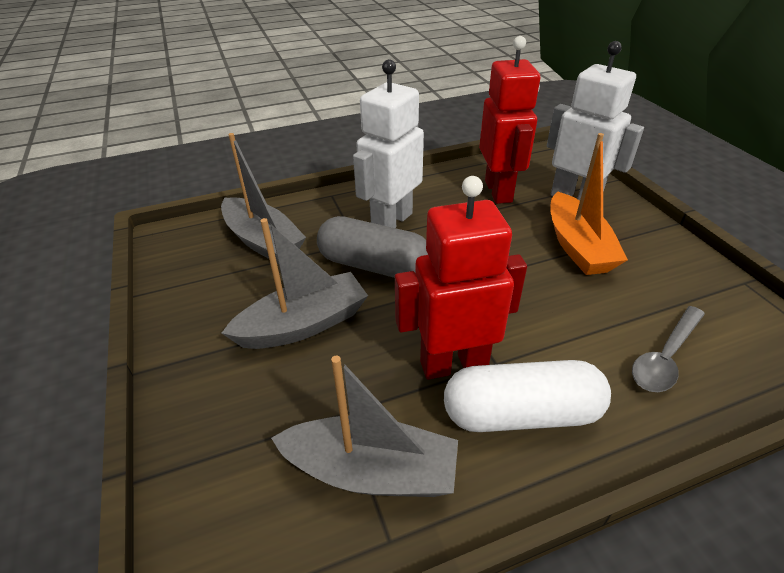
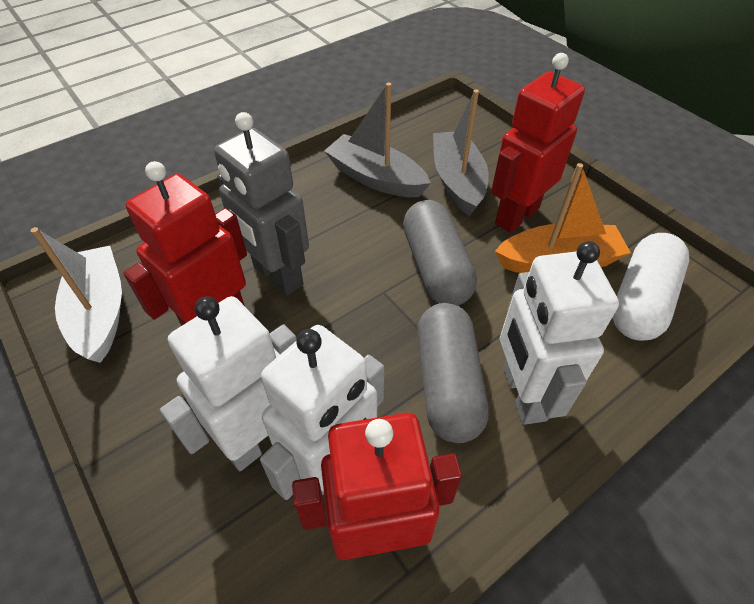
grey boat: [221,133,306,264] [222,218,368,349] [271,355,458,497] = 3 -> [324,83,431,197] [433,89,489,216] = 2
grey capsule: [317,216,428,278] = 1 -> [403,200,477,306] [417,303,489,443] = 2
grey robot: none = 0 -> [214,112,309,296] = 1
grey spoon: [632,306,705,392] = 1 -> none = 0
red robot: [395,176,527,380] [479,36,540,204] = 2 -> [123,161,247,326] [292,413,462,560] [491,53,585,233] = 3
white boat: none = 0 -> [31,227,122,363] = 1
white robot: [353,59,424,228] [547,41,644,200] = 2 -> [160,296,297,471] [260,325,384,500] [500,241,619,425] = 3

